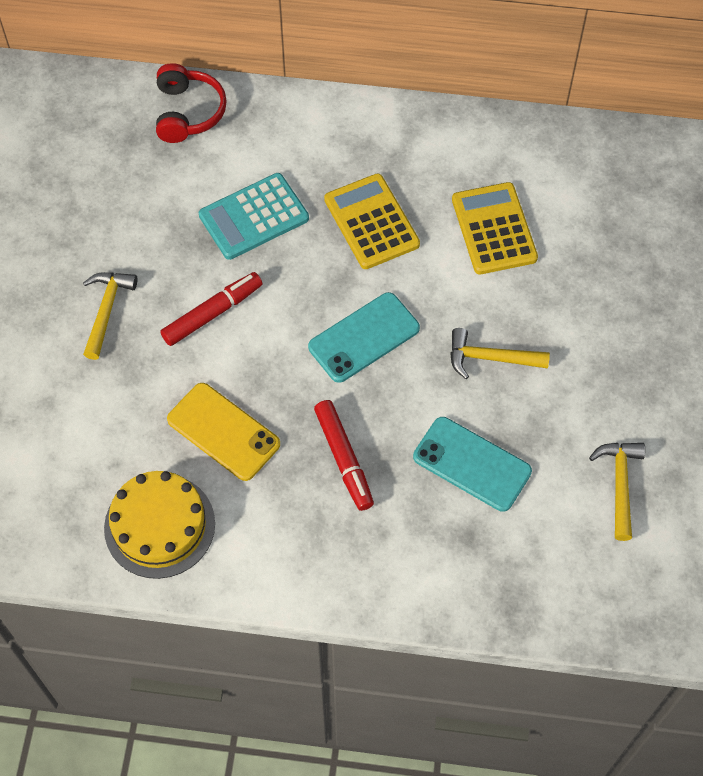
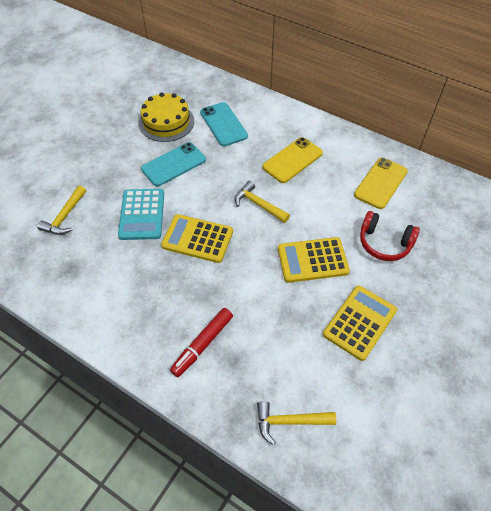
red marker: [160,272,263,346] [314,400,374,511] = 2 -> [170,308,233,377] = 1
yellow calculator: [324,173,420,269] [452,182,538,274] = 2 -> [161,214,233,263] [278,237,350,283] [323,285,397,361] = 3
yellow phone: [167,383,280,481] = 1 -> [262,137,323,183] [354,158,408,209] = 2

